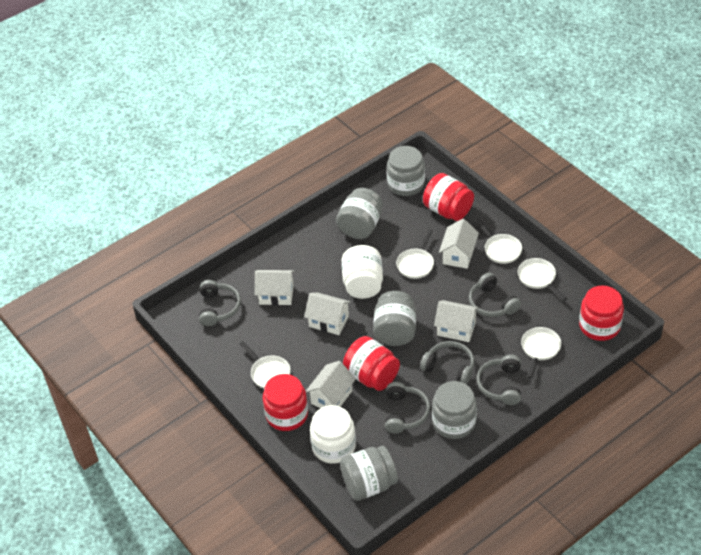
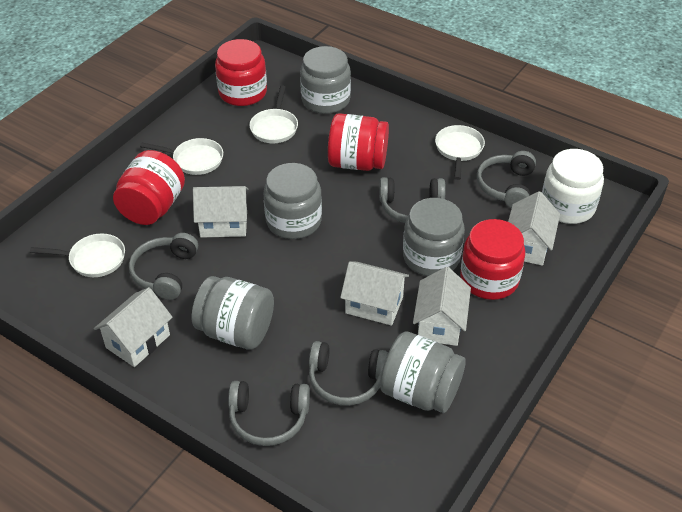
white jar: [310,405,356,464] [342,245,383,299] = 2 -> [542,149,604,224] = 1
white pan: [240,341,291,389] [396,229,434,279] [475,219,522,264] [518,258,567,301] [521,327,561,379] = 5 -> [30,233,125,277] [140,138,223,175] [249,86,298,143] [435,125,485,180] = 4

